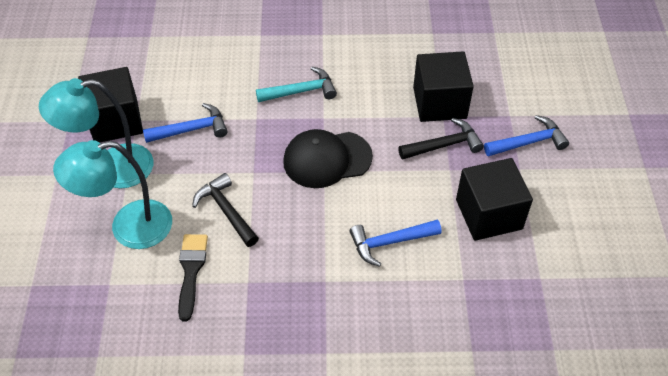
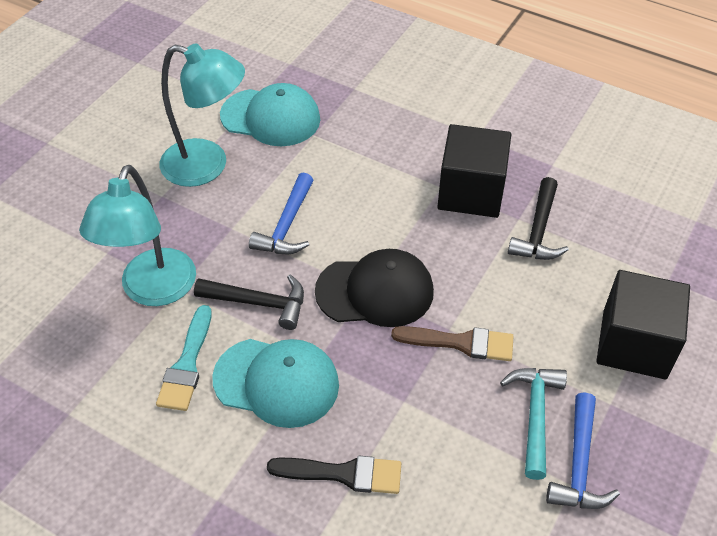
black cube: [78,67,143,143] [413,51,474,122] [456,158,533,241] = 3 -> [438,124,511,218] [596,270,690,379] = 2
blue hammer: [143,103,228,143] [349,220,442,267] [484,115,569,156] = 3 -> [249,173,314,254] [546,392,620,509] = 2
brown brush: none = 0 -> [391,326,514,361] = 1
turquoise brush: none = 0 -> [156,305,212,411] = 1
turquoise cap: none = 0 -> [212,339,339,428] [220,83,320,146] = 2

